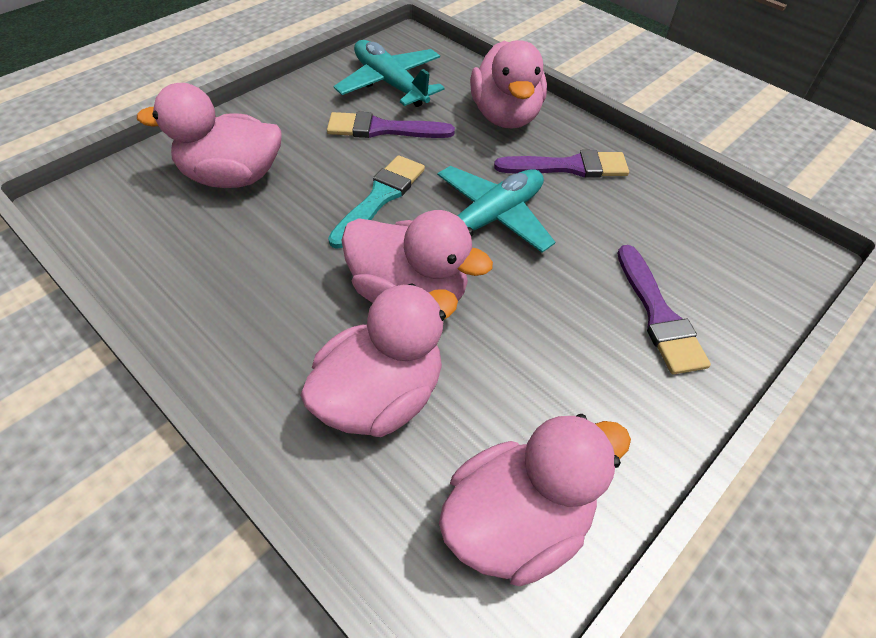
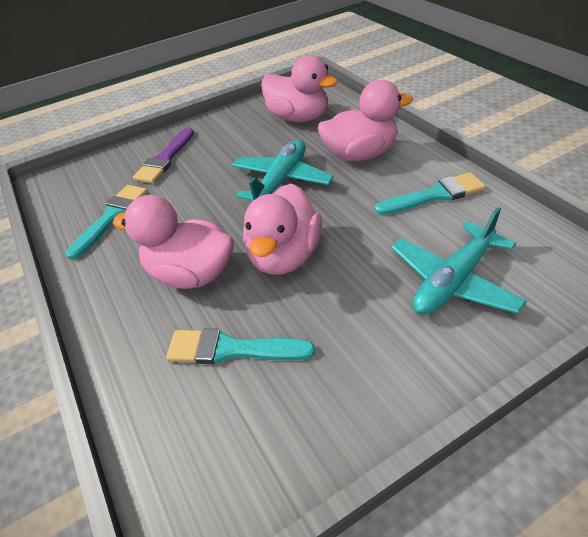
pink duck: [137,83,282,188] [300,284,458,437] [341,210,493,303] [439,414,631,586] [470,40,547,129] = 5 -> [113,195,234,289] [243,183,322,275] [261,55,338,122] [318,80,413,161] = 4
purple brush: [327,112,455,138] [494,150,629,178] [617,245,711,374] = 3 -> [133,128,194,183] = 1
turquoise brush: [328,155,425,249] = 1 -> [65,185,148,260] [166,329,315,364] [375,172,486,215] = 3

